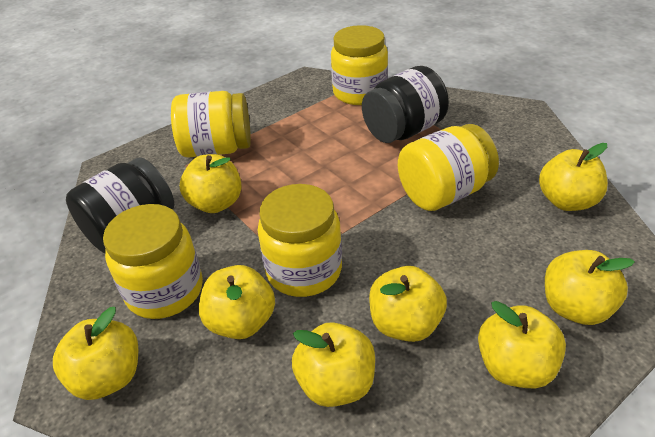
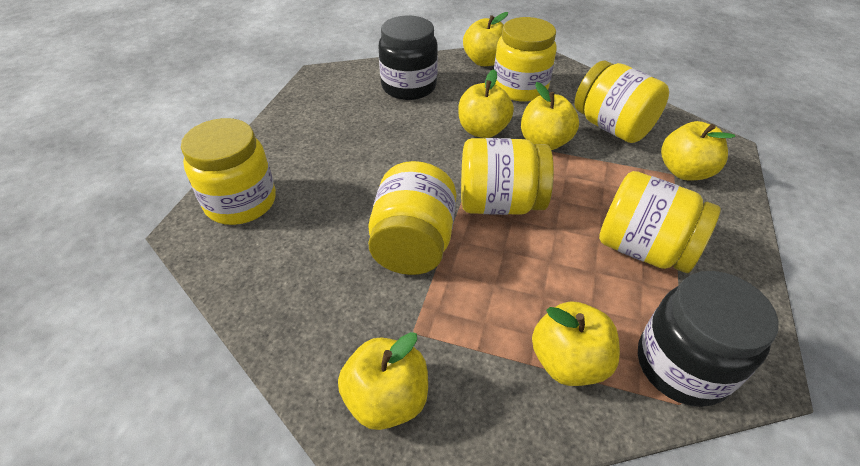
yellow apple: [53,307,138,400] [180,154,242,213] [199,265,275,339] [292,322,375,407] [369,266,447,342] [478,301,566,388] [539,143,608,211] [545,250,635,325] = 8 -> [338,332,428,430] [458,69,514,138] [463,12,508,66] [521,82,579,150] [532,301,620,386] [661,121,735,180] = 6
yellow jar: [103,204,203,319] [171,91,251,158] [258,184,342,297] [331,25,388,105] [398,124,499,211] = 5 -> [181,118,276,225] [368,161,457,275] [461,138,554,215] [494,17,557,102] [575,61,669,143] [599,171,721,273] = 6

